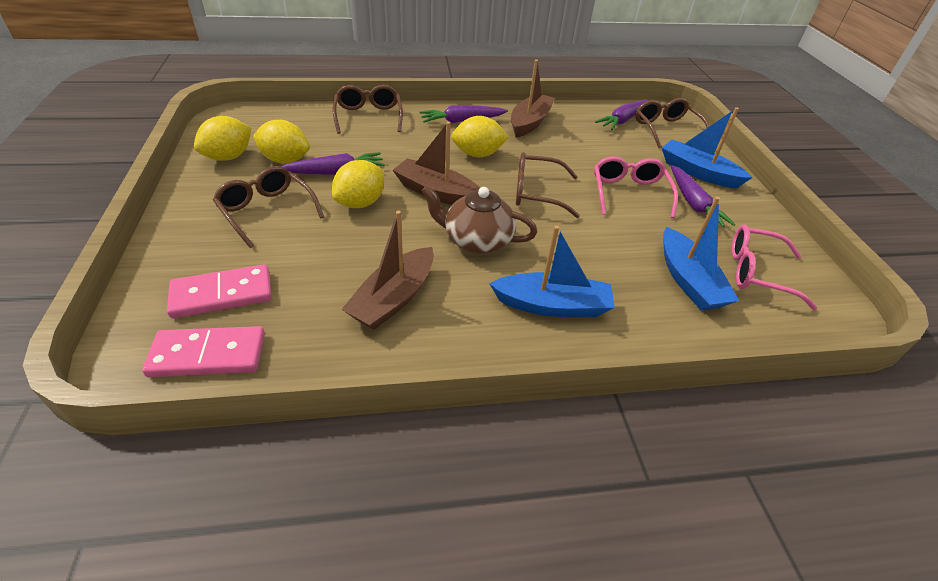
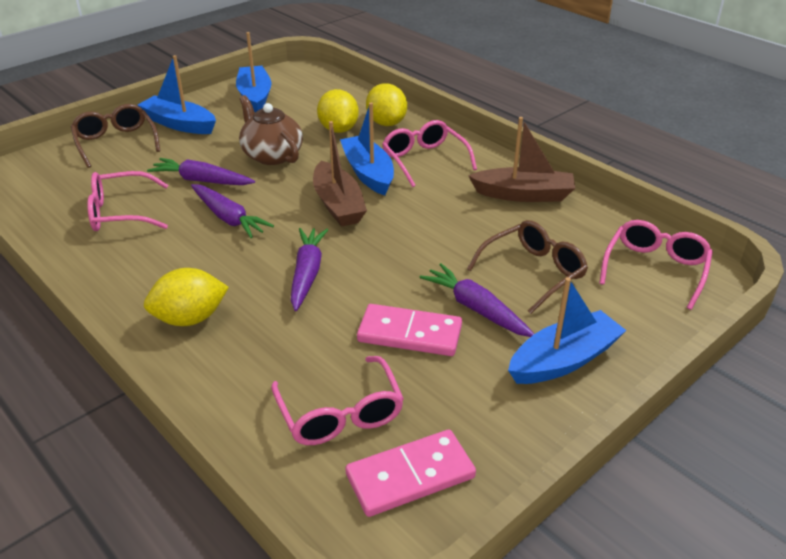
blue boat: [489,225,615,317] [662,107,753,188] [663,197,739,311] = 3 -> [138,55,216,134] [236,32,271,112] [340,103,394,196] [508,277,627,384] = 4
brown boat: [341,211,434,330] [393,122,480,205] [511,60,555,138] = 3 -> [313,121,367,227] [468,117,575,202] = 2
brown glasses: [213,166,324,248] [333,85,403,134] [516,152,580,218] [635,98,710,148] = 4 -> [71,104,160,168] [467,220,588,314] = 2
pink glasses: [594,156,678,218] [731,225,818,310] = 2 -> [87,171,168,231] [271,356,404,445] [382,120,477,187] [599,220,713,310] = 4
yellow lemon: [194,116,251,161] [253,120,310,164] [332,160,384,208] [451,116,509,157] = 4 -> [144,268,229,326] [317,89,359,133] [366,83,407,126] = 3

